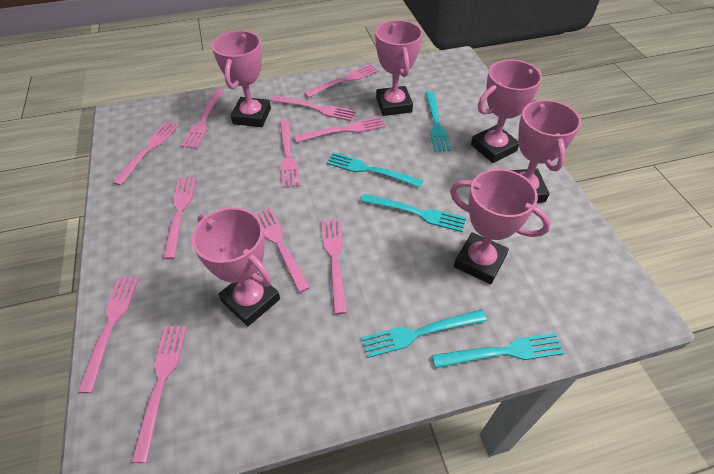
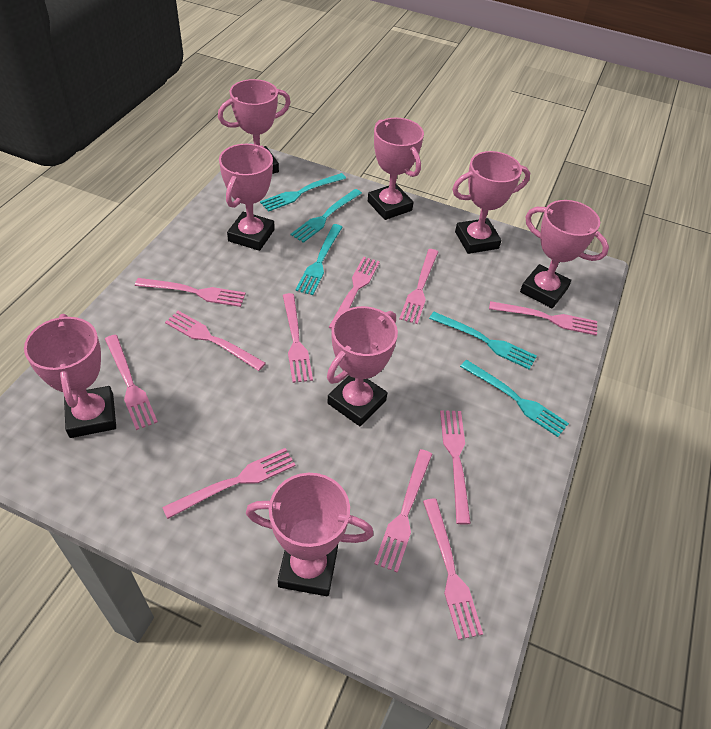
pink trophy: [192,207,280,326] [212,30,271,127] [375,20,423,116] [450,169,551,284] [471,60,542,163] [511,99,581,203] = 6 -> [24,314,116,438] [218,79,291,174] [219,144,275,251] [246,473,374,596] [327,306,398,426] [368,118,424,220] [452,151,530,254] [520,200,609,308] = 8

